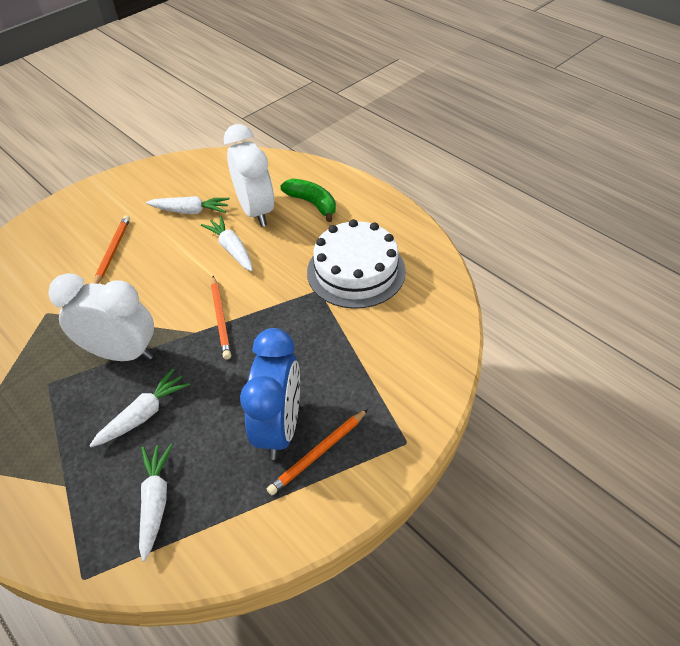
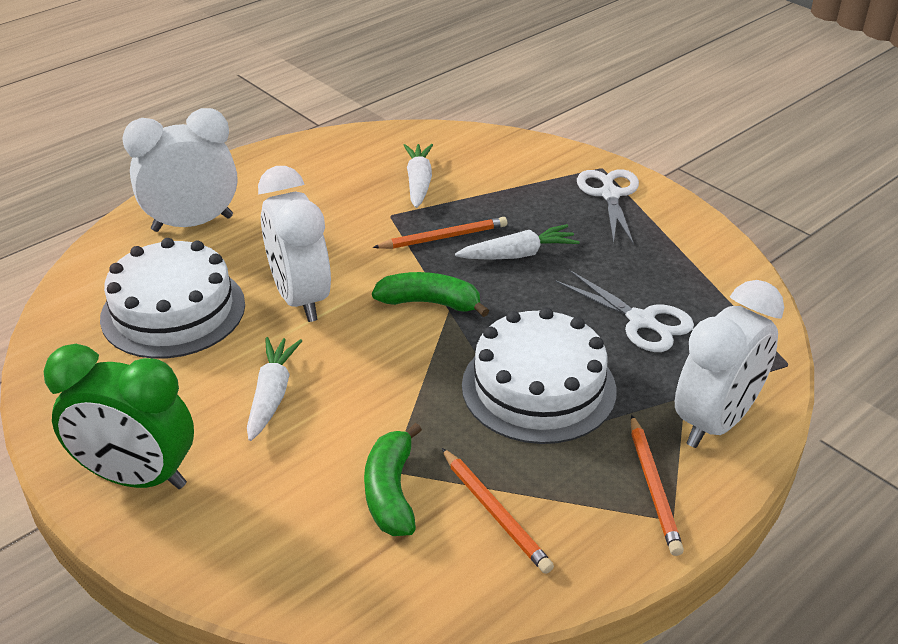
blue clock: [240,328,300,460] = 1 -> none = 0
green banana: [280,178,336,222] = 1 -> [364,423,422,536] [372,272,489,317] = 2
green clock: none = 0 -> [44,344,194,489] = 1
white cake: [307,219,406,309] = 1 -> [100,238,245,359] [462,308,617,444] = 2
white carrot: [89,369,190,447] [139,444,173,561] [146,196,230,214] [201,216,253,271] = 4 -> [247,337,303,441] [403,144,433,208] [455,224,580,260] = 3
white clock: [48,273,154,361] [224,124,274,227] = 2 -> [122,108,238,232] [258,166,331,322] [675,280,784,448] = 3
white scissors: none = 0 -> [555,270,694,352] [577,169,639,245] = 2

